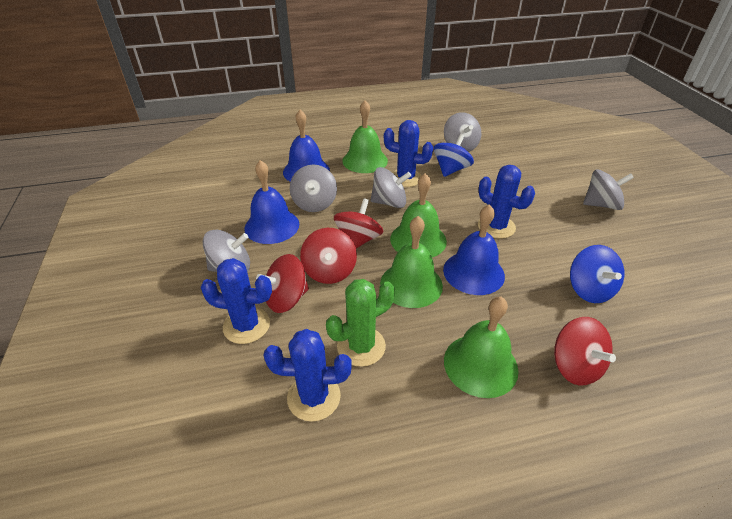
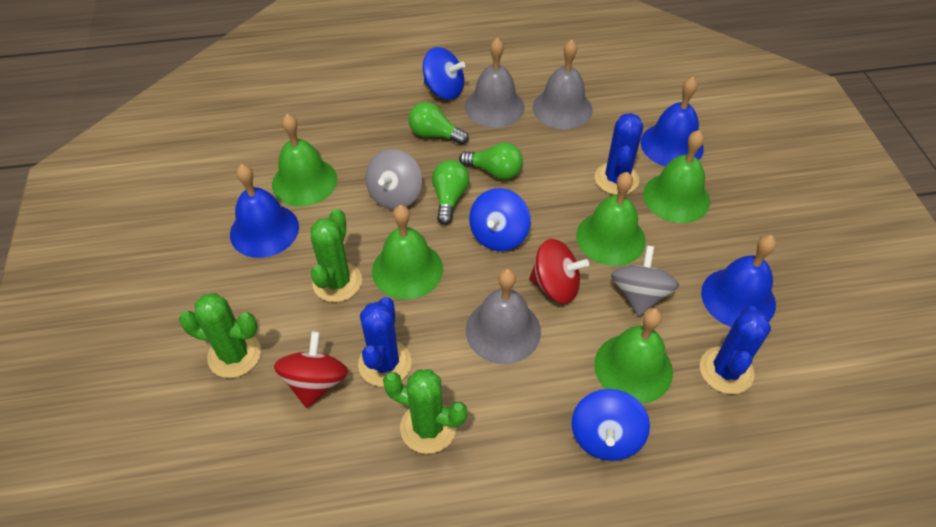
blue cactus: [200,258,272,344] [263,329,351,422] [384,120,433,187] [478,165,535,239] = 4 -> [358,297,412,387] [595,113,643,195] [700,306,771,394] = 3
blue spinning top: [433,134,474,177] [570,245,624,303] = 2 -> [423,47,465,100] [469,188,531,251] [571,389,650,461] = 3
green bell: [342,100,388,173] [380,216,443,308] [390,173,447,257] [444,296,518,398] = 4 -> [272,114,337,206] [372,205,443,299] [576,172,645,266] [594,308,673,404] [643,130,710,223] = 5
green cactus: [326,279,395,367] = 1 -> [179,293,261,378] [310,209,362,302] [383,369,467,454] = 3
green light bulb: none = 0 -> [408,102,469,145] [432,160,469,225] [459,143,523,179] = 3
grey bell: none = 0 -> [465,38,524,128] [466,269,541,364] [533,39,592,129] = 3
grey spinning top: [203,229,250,272] [290,165,337,212] [370,167,411,208] [444,112,481,152] [583,169,634,210] = 5 -> [365,149,422,210] [611,245,679,316] = 2
red spinning top: [256,254,309,313] [300,228,357,284] [334,198,383,249] [554,317,616,386] = 4 -> [274,331,348,408] [529,239,589,304] = 2

